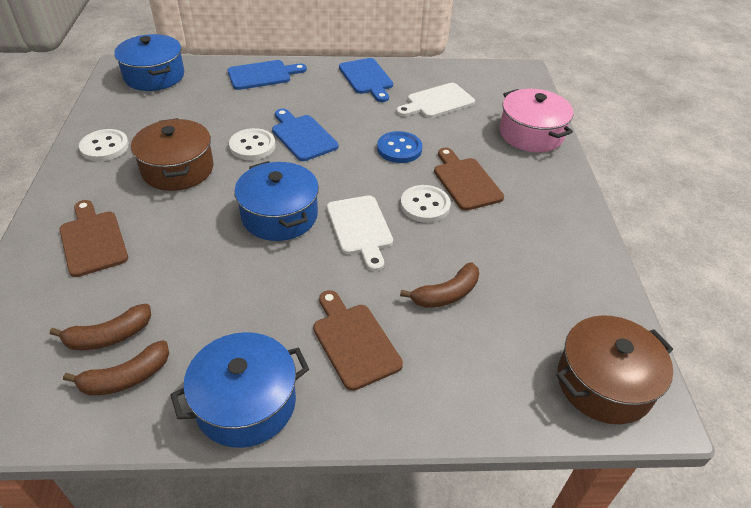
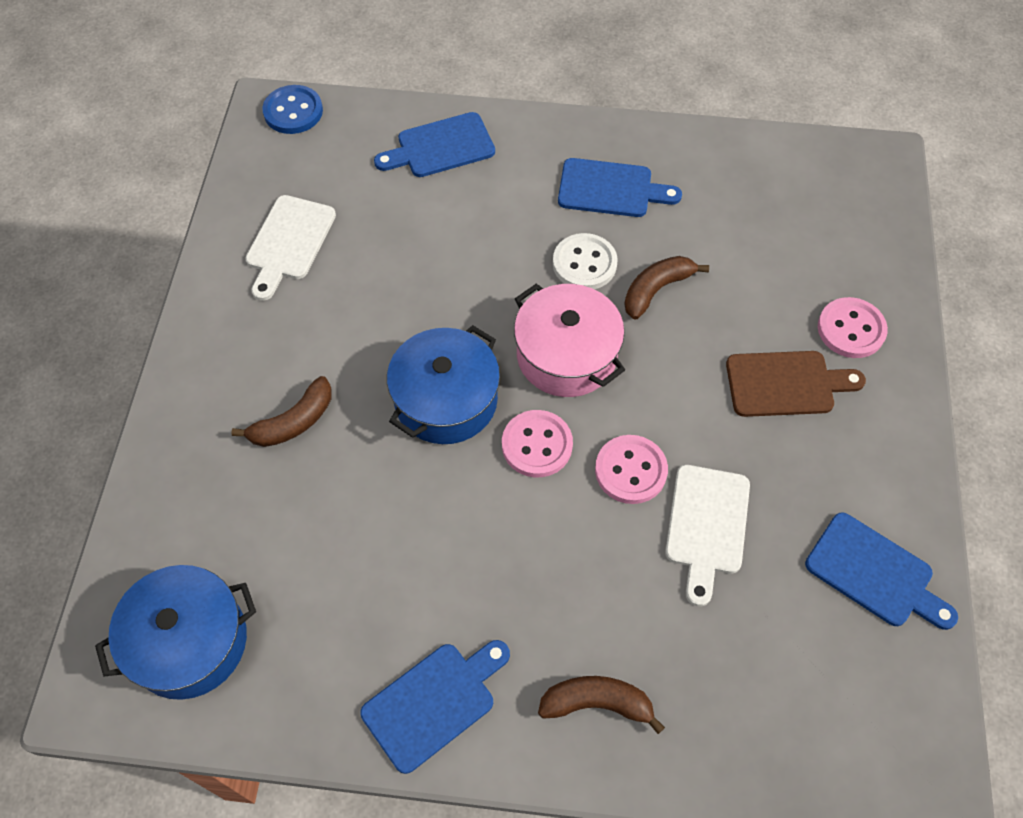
blue cutting board: [227,60,307,90] [272,109,339,161] [339,58,393,102] = 3 -> [360,640,510,774] [374,112,495,177] [558,158,682,217] [805,513,958,630] = 4
blue pot: [114,34,184,91] [170,332,309,448] [235,161,319,241] = 3 -> [95,565,256,700] [387,325,500,444] = 2
brown cutting board: [59,200,128,277] [313,290,403,391] [434,148,504,211] = 3 -> [726,351,866,417] = 1
brown pot: [131,118,213,191] [556,315,673,424] = 2 -> none = 0
pink button: none = 0 -> [502,410,573,477] [595,435,668,504] [818,297,888,358] = 3
white button: [79,129,129,161] [229,128,276,160] [401,185,451,223] = 3 -> [553,233,618,289] = 1

